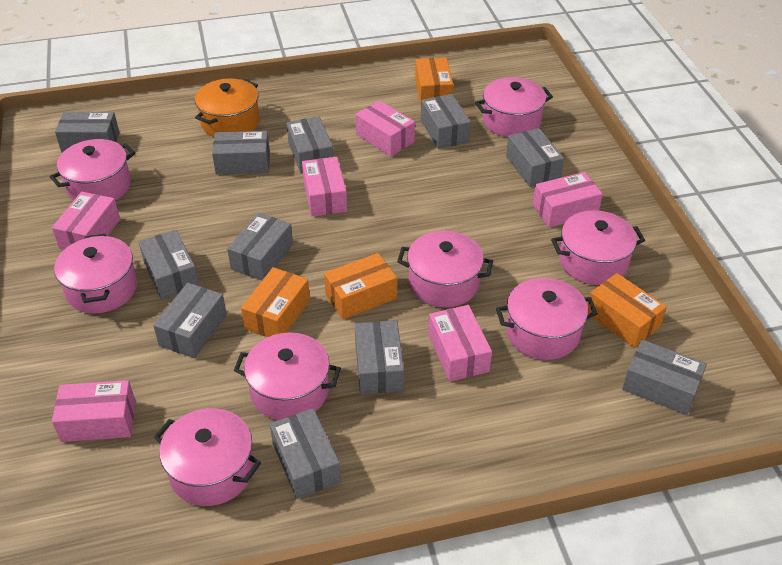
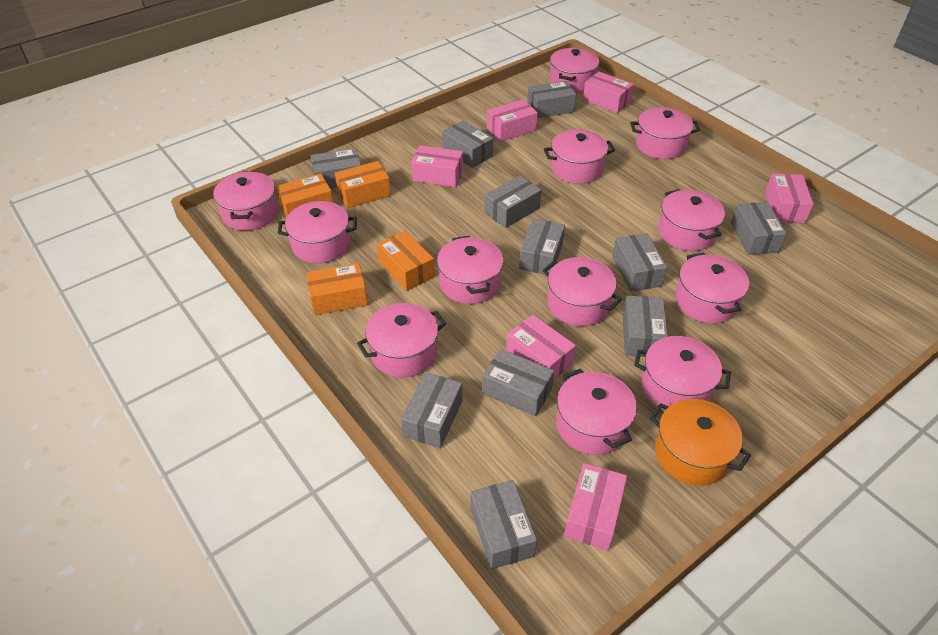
pink pot: [50,139,135,201] [54,234,137,314] [154,408,261,506] [234,332,341,420] [397,231,493,307] [475,77,553,137] [496,278,598,360] [551,210,645,285] = 8 -> [213,171,278,231] [278,201,357,263] [357,303,446,377] [437,236,504,304] [543,257,622,326] [544,129,615,184] [550,48,599,93] [556,369,637,455] [630,107,700,159] [634,336,731,411] [658,189,725,251] [675,253,749,323] = 12

